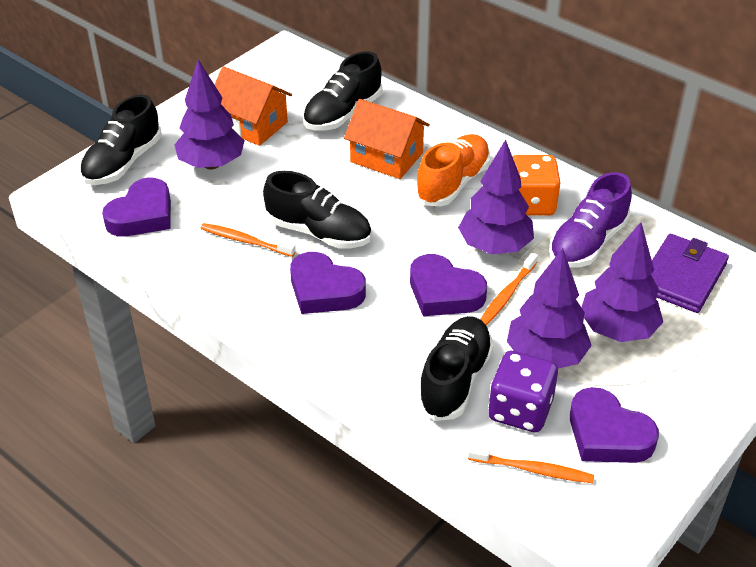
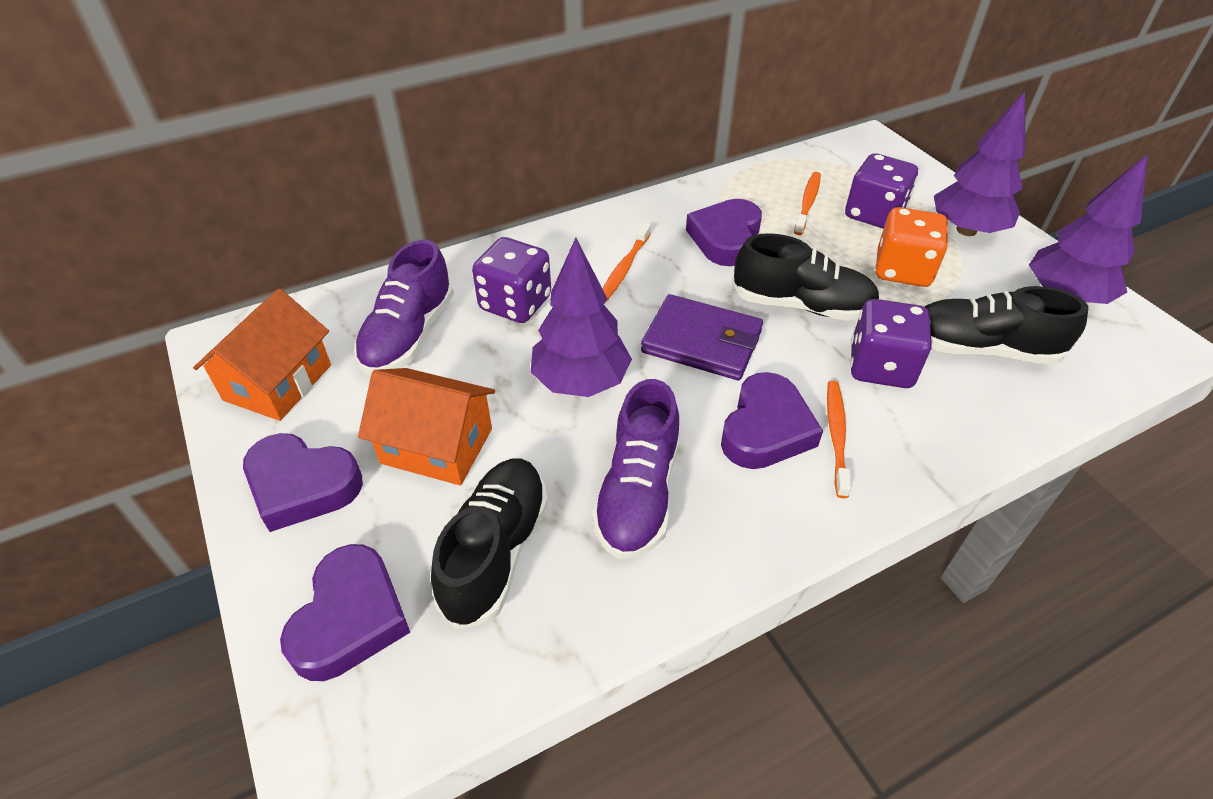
black shoe: [80,94,162,185] [263,171,372,248] [303,51,382,130] [417,316,494,421] = 4 -> [431,459,548,629] [733,233,879,321] [925,286,1088,365] = 3
orange shoe: [415,134,490,206] = 1 -> none = 0
purple dice: [488,351,558,432] = 1 -> [472,237,551,323] [845,153,918,229] [850,299,932,388] = 3
purple shoe: [549,172,632,268] = 1 -> [354,240,454,375] [592,379,680,559] = 2
purple tree: [175,59,245,170] [458,139,534,254] [507,248,592,369] [581,222,663,342] = 4 -> [531,238,632,397] [934,91,1025,236] [1029,154,1147,304] = 3

